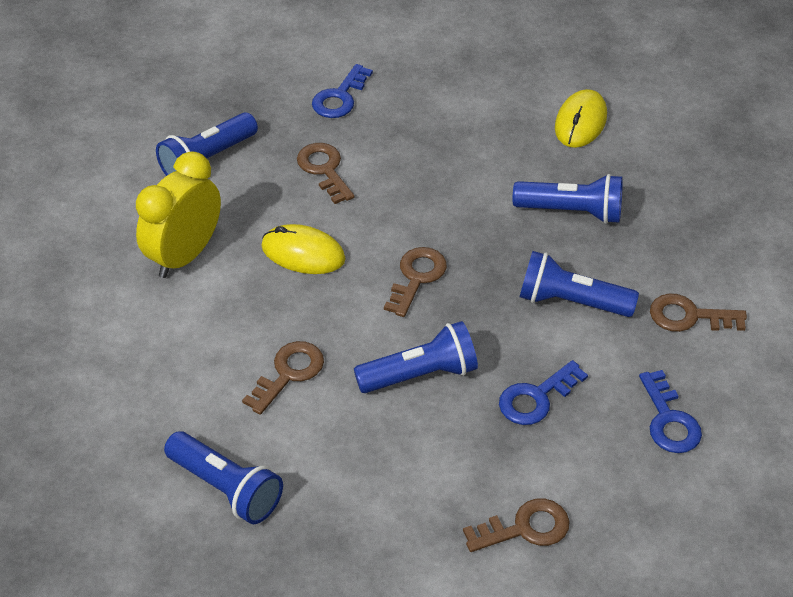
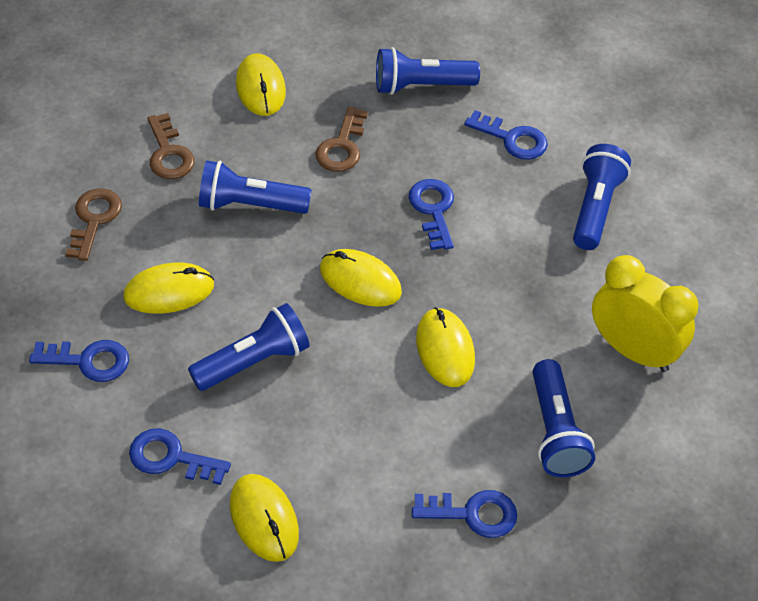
blue key: [312,64,373,118] [499,360,588,425] [639,370,702,453] = 3 -> [29,340,129,382] [129,428,231,485] [408,179,454,250] [412,490,517,538] [464,110,548,160] = 5
brown key: [242,341,324,415] [297,143,354,204] [384,247,447,317] [463,498,570,552] [650,294,747,332] = 5 -> [65,188,122,261] [147,113,195,179] [315,107,368,172] = 3
yellow mouse: [261,224,346,274] [555,89,607,148] = 2 -> [123,263,214,314] [230,474,299,562] [236,53,286,116] [320,249,402,307] [416,307,475,387] = 5

